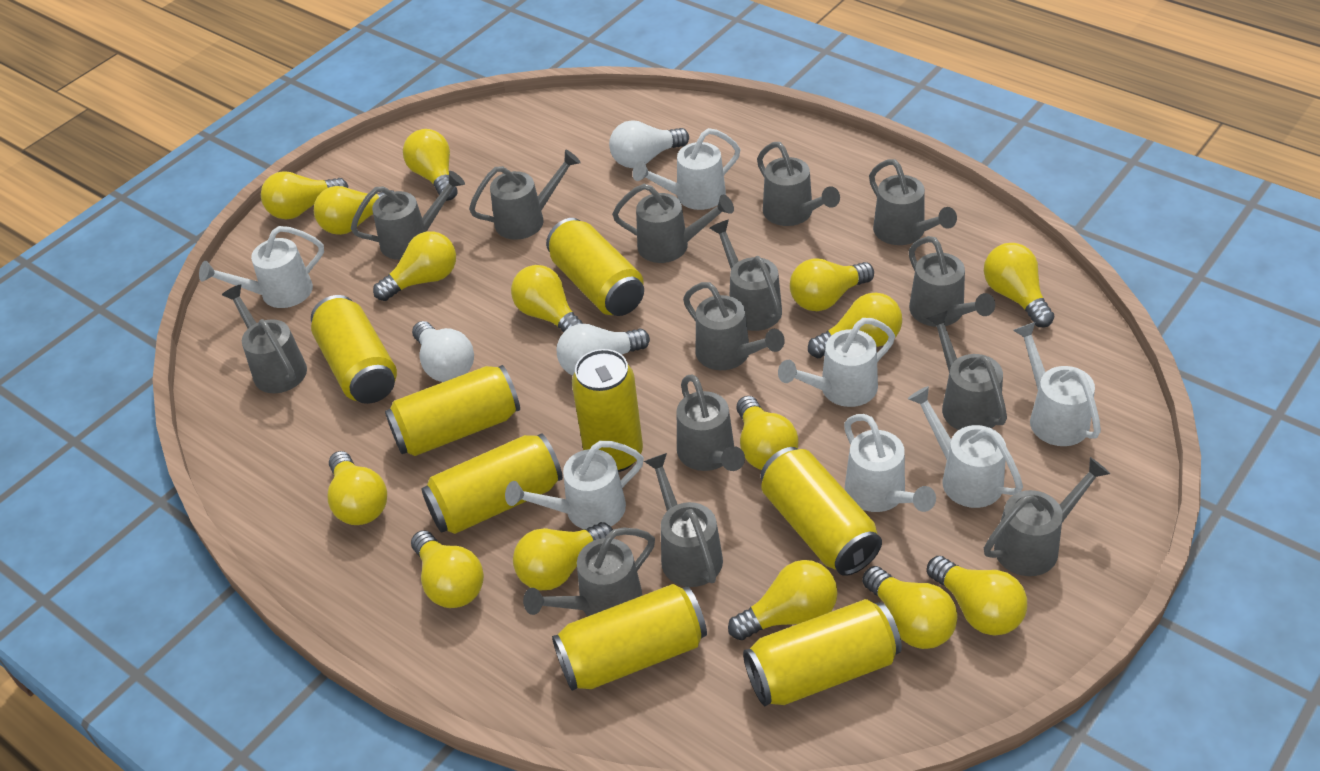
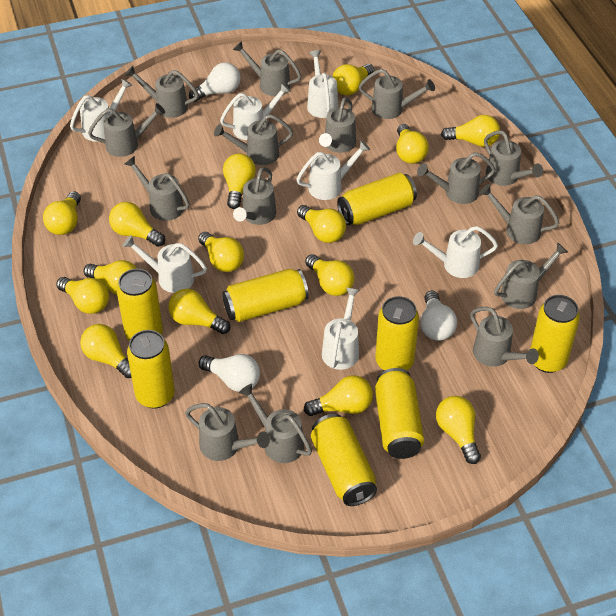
grey watering can: [222,284,307,393] [351,171,465,260] [469,150,581,240] [523,528,655,616] [612,184,734,263] [644,453,723,587] [677,375,745,471] [683,282,785,370] [709,220,782,331] [757,142,840,226] [869,159,957,245] [909,236,995,327] [926,311,1007,430] [984,457,1110,576] = 14 -> [88,103,165,157] [125,66,199,118] [125,156,190,221] [185,403,270,461] [214,114,293,165] [233,41,301,96] [233,167,276,225] [239,384,312,463] [319,97,356,153] [359,69,435,119] [417,152,496,204] [470,307,539,367] [479,184,559,244] [484,130,543,186] [494,242,568,309] = 15

